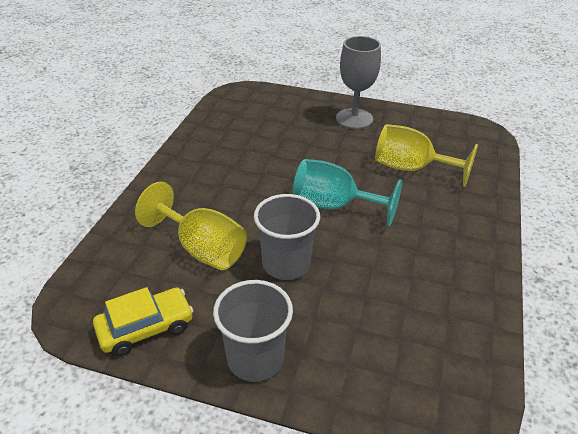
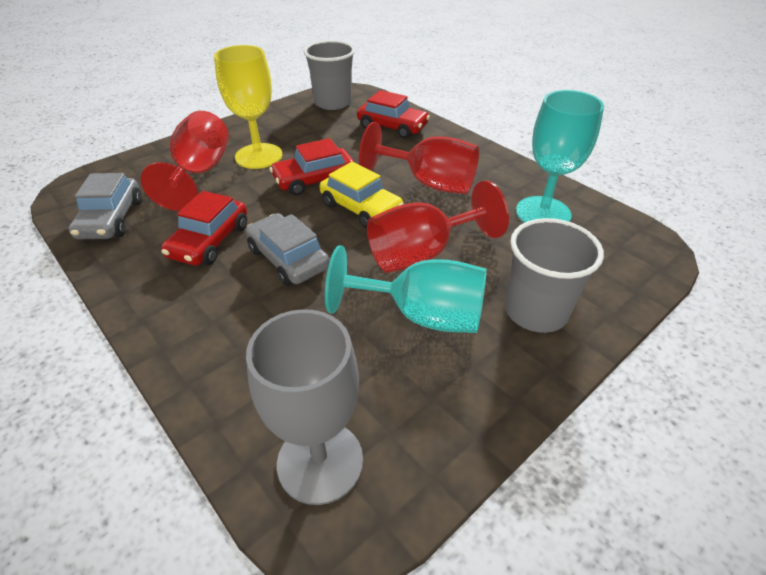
grey car: none = 0 -> [68,173,142,239] [245,213,330,286] = 2
red car: none = 0 -> [161,191,247,266] [269,138,354,195] [357,90,430,139] = 3
red goblet: none = 0 -> [141,111,229,211] [359,122,479,194] [367,180,509,273] = 3
turquoise goblet: [293,159,402,227] = 1 -> [325,246,486,333] [516,90,604,223] = 2
yellow goblet: [135,182,247,270] [375,124,478,187] = 2 -> [214,45,282,169] = 1

